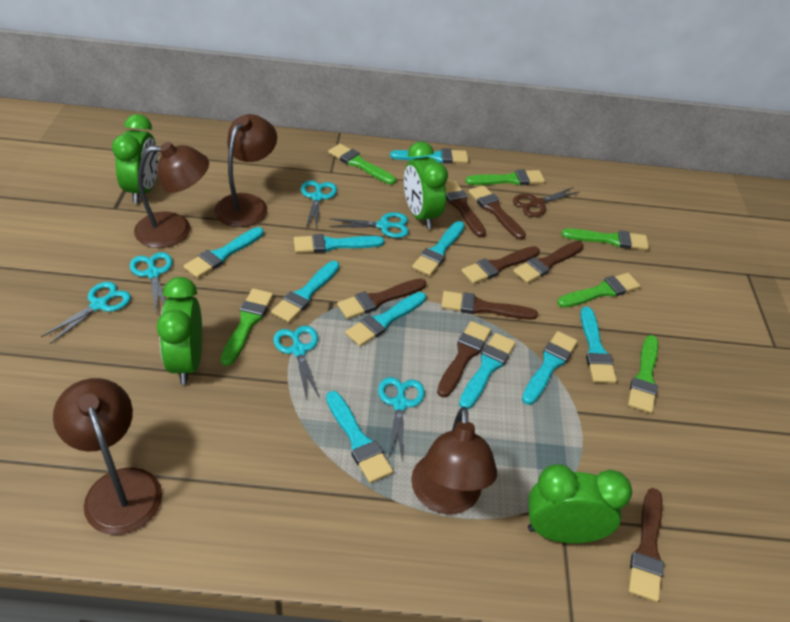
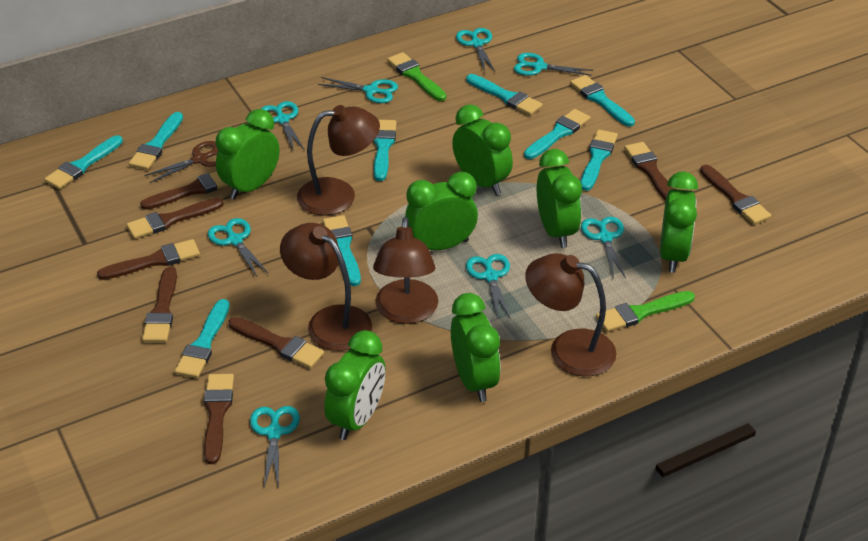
green brush: [221,288,273,366] [328,144,396,185] [465,169,545,185] [557,273,640,308] [561,229,649,250] [628,335,658,413] = 6 -> [387,52,446,101] [596,291,695,332] = 2
green clock: [112,114,158,204] [157,277,202,385] [404,141,448,229] [528,464,632,543] = 4 -> [215,109,280,199] [324,330,385,440] [405,172,478,250] [451,293,501,402] [452,104,513,195] [537,149,582,248] [660,172,698,273] = 7
turquoise brush: [184,227,264,278] [271,261,340,323] [294,234,384,253] [326,391,393,483] [345,292,426,346] [390,148,468,164] [412,221,465,276] [459,333,516,409] [522,331,578,405] [580,307,617,383] = 10 -> [44,135,123,189] [129,112,183,170] [175,299,230,378] [323,215,361,286] [373,120,397,181] [466,74,543,115] [524,109,590,159] [570,75,635,127] [580,130,618,191] = 9
turquoise scissors: [41,282,131,344] [130,252,172,312] [273,325,320,400] [301,180,337,231] [330,212,409,238] [378,377,425,459] = 6 -> [208,218,269,276] [250,406,300,488] [261,101,305,151] [318,77,398,103] [456,28,495,71] [466,254,511,320] [514,53,593,76] [581,216,626,279] = 8

